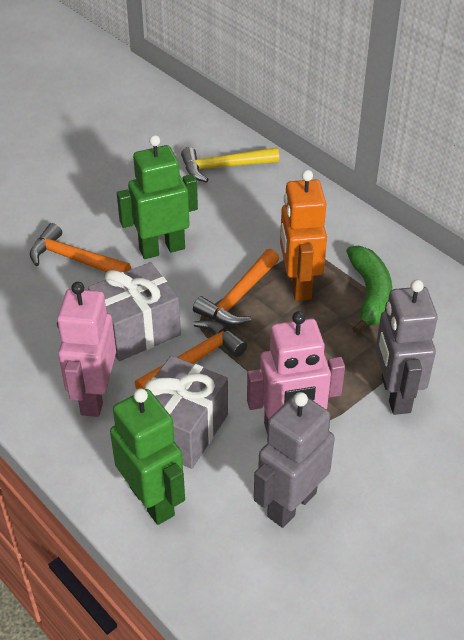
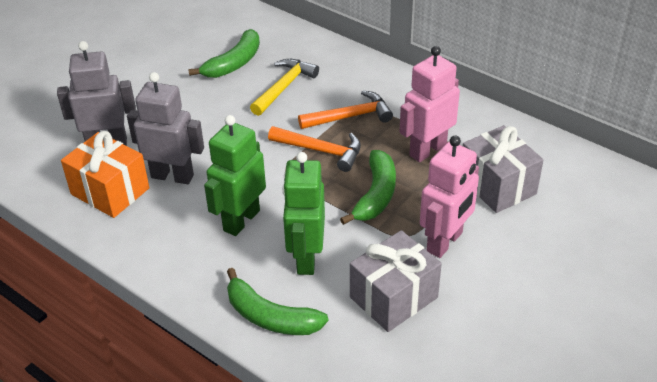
green banana: [346,246,392,334] = 1 -> [188,29,260,78] [227,268,328,335] [340,150,396,225] = 3
orange gift: none = 0 -> [61,131,149,218] = 1
orange hammer: [30,223,131,273] [135,320,247,390] [193,249,279,326] = 3 -> [268,126,361,172] [298,90,393,129] = 2
orange robot: [280,170,327,301] = 1 -> none = 0

